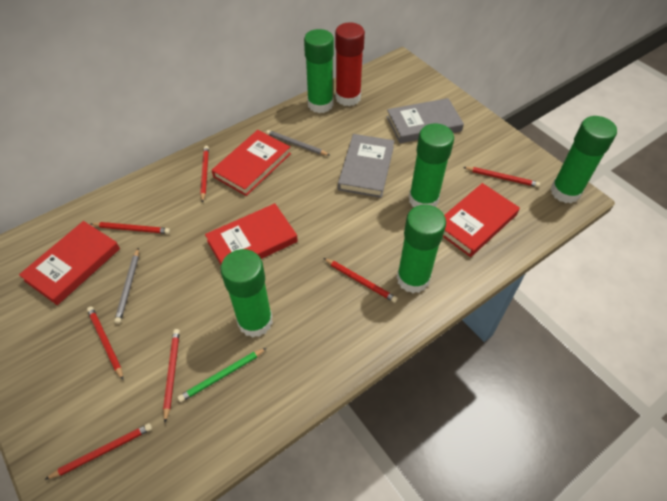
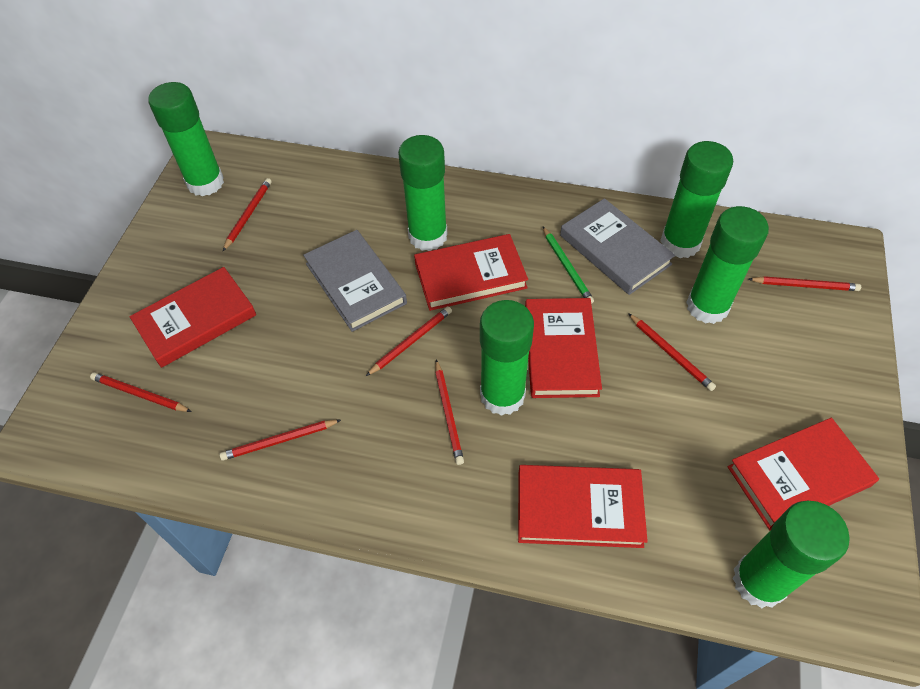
green glue stick: [220,249,273,338] [304,29,334,113] [397,205,446,293] [409,123,454,207] [550,116,617,203] = 5 -> [148,82,224,196] [398,135,448,251] [480,300,534,416] [660,141,733,258] [686,206,769,324] [732,501,850,608] = 6
grey pencil: [114,248,139,324] [266,130,330,156] = 2 -> none = 0
red book: [19,221,120,305] [205,203,298,265] [212,130,291,196] [443,183,520,257] = 4 -> [129,267,256,368] [414,234,528,311] [518,465,648,548] [525,298,602,398] [728,418,879,530] = 5
red glue stick: [335,23,365,106] = 1 -> none = 0

